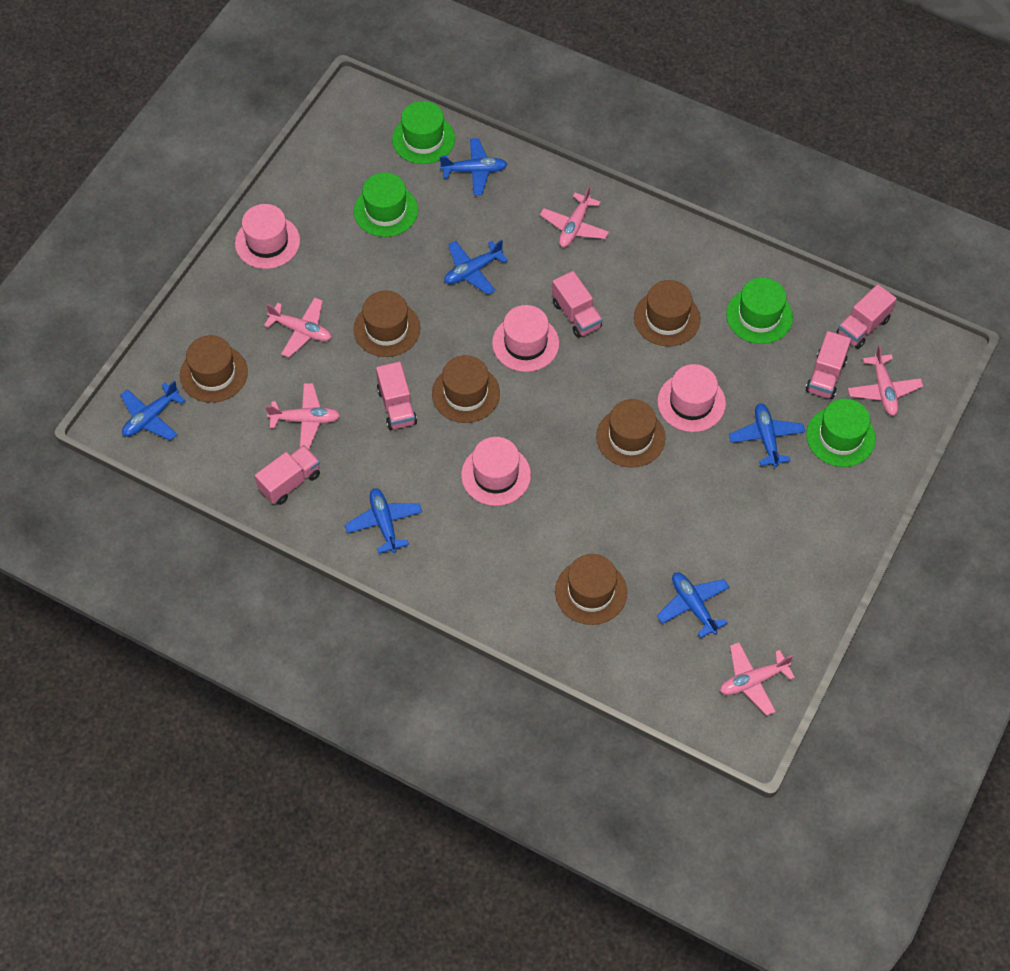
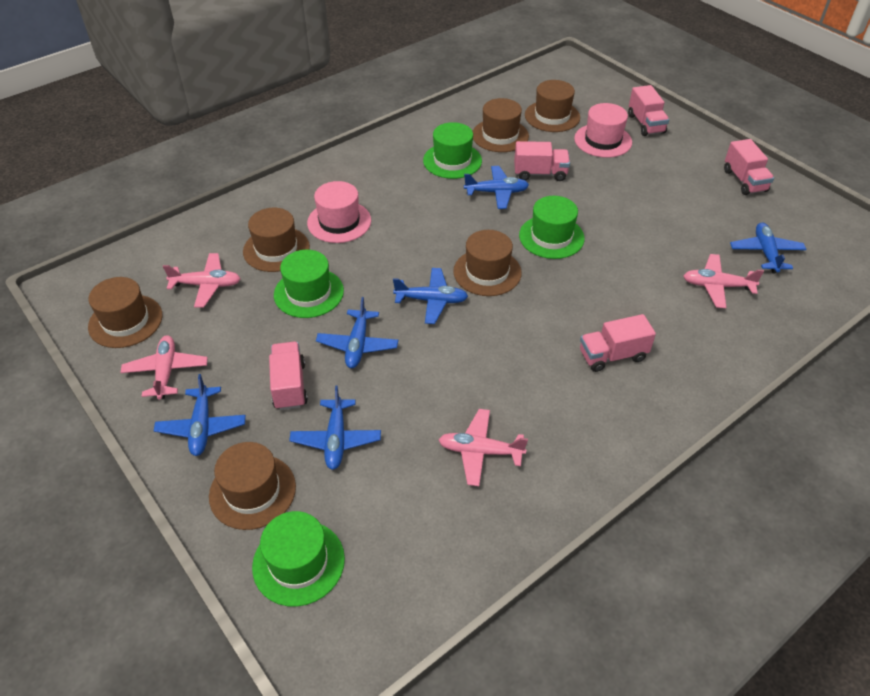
pink hat: [235,204,300,269] [461,437,531,506] [492,305,559,372] [657,364,726,432] = 4 -> [307,181,371,243] [574,103,632,158] = 2
pink plane: [264,297,331,357] [266,383,340,449] [540,186,609,247] [720,642,795,716] [848,345,923,415] = 5 -> [120,335,208,399] [163,253,241,307] [439,409,528,486] [683,254,764,308] = 4

